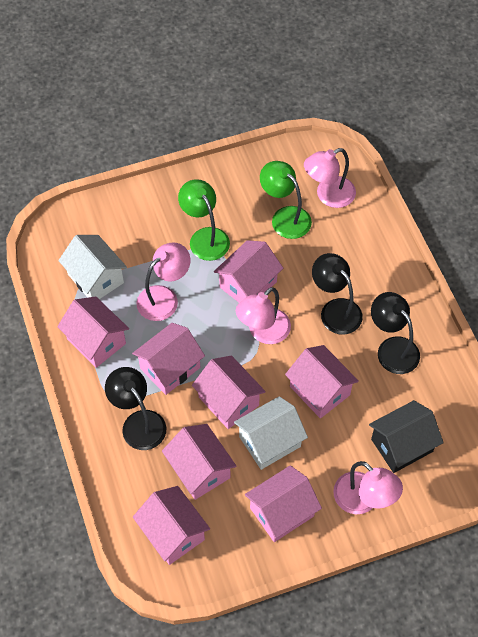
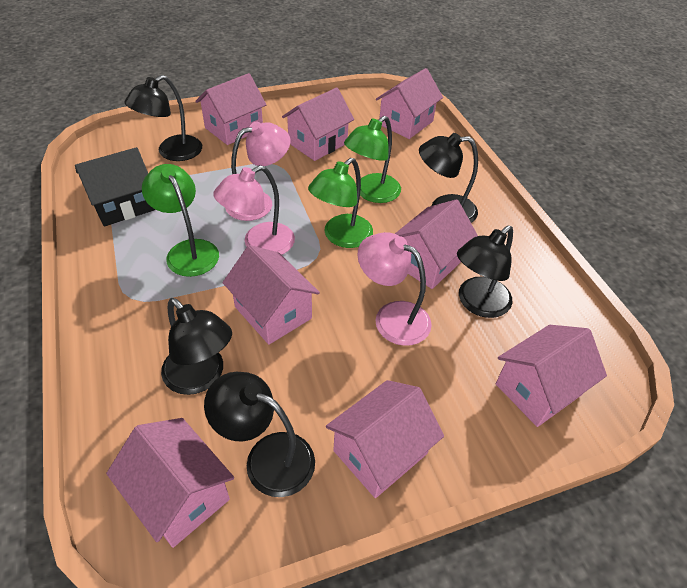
black lamp: [105,367,166,450] [312,253,363,335] [371,292,420,374] = 3 -> [124,75,202,161] [161,298,232,395] [204,372,315,497] [419,133,478,223] [457,226,513,318] = 5
green lamp: [178,179,230,261] [260,161,312,239] = 2 -> [142,164,219,277] [308,158,373,248] [344,116,401,203] = 3
pink lamp: [137,242,190,321] [236,287,291,344] [304,148,356,208] [333,461,403,514] = 4 -> [213,165,295,255] [225,121,291,221] [357,232,432,346] = 3
white house: [58,235,127,299] [234,396,308,470] = 2 -> none = 0

